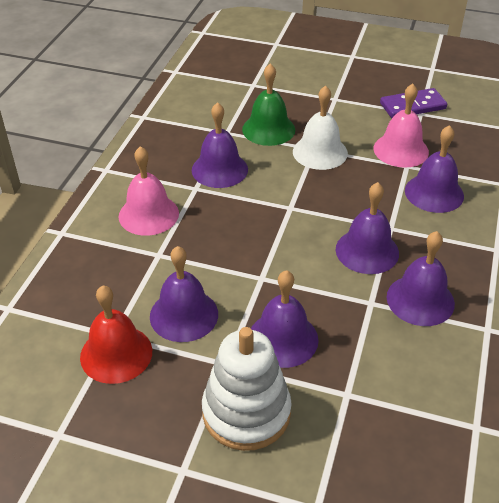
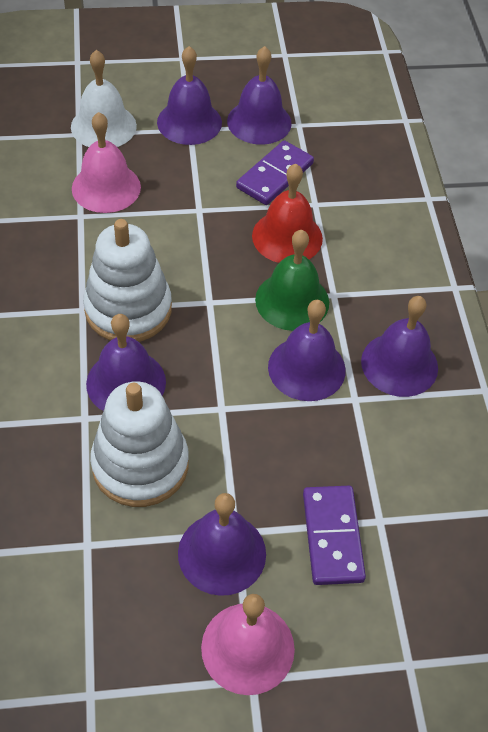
purple domino: [380,88,447,118] = 1 -> [236,140,314,205] [303,486,366,585] = 2
white stacking toy: [202,327,291,451] = 1 -> [83,219,172,342] [90,381,189,507] = 2

